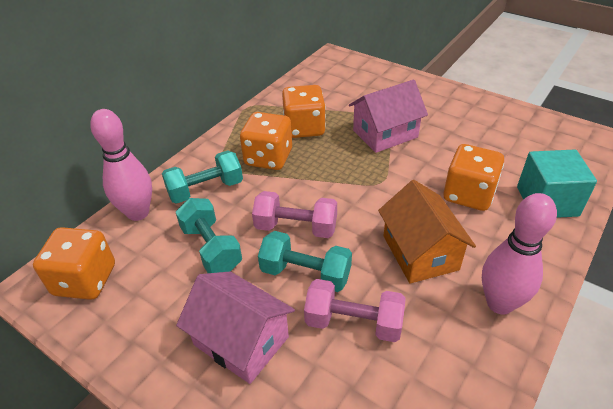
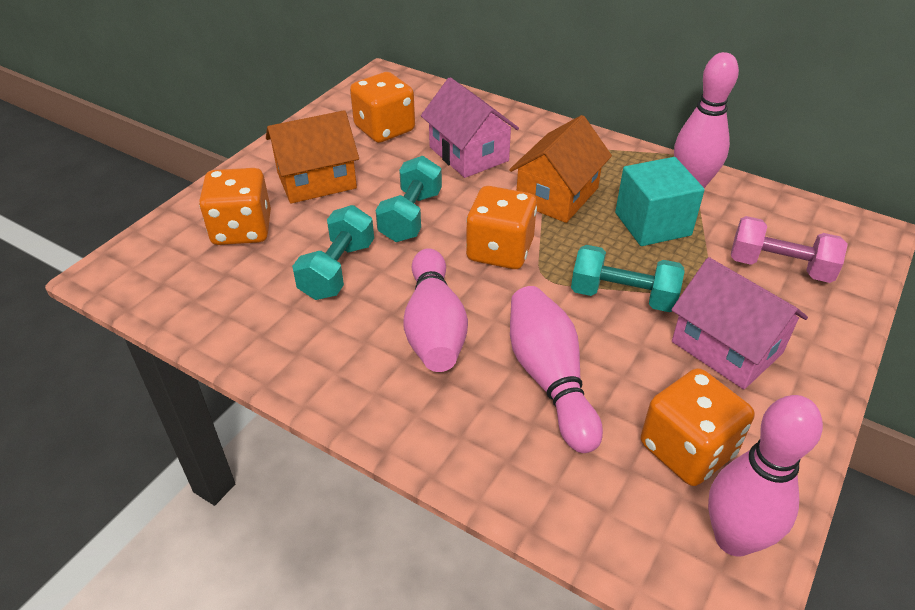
orange house: [378,180,476,284] = 1 -> [266,110,359,204] [509,115,612,223] = 2
pink bowling pin: [90,109,152,221] [482,193,557,315] = 2 -> [403,248,468,372] [510,286,603,453] [674,52,739,188] [708,395,823,557] = 4
pink dumbbell: [252,191,337,238] [304,279,406,342] = 2 -> [731,216,848,283] = 1

